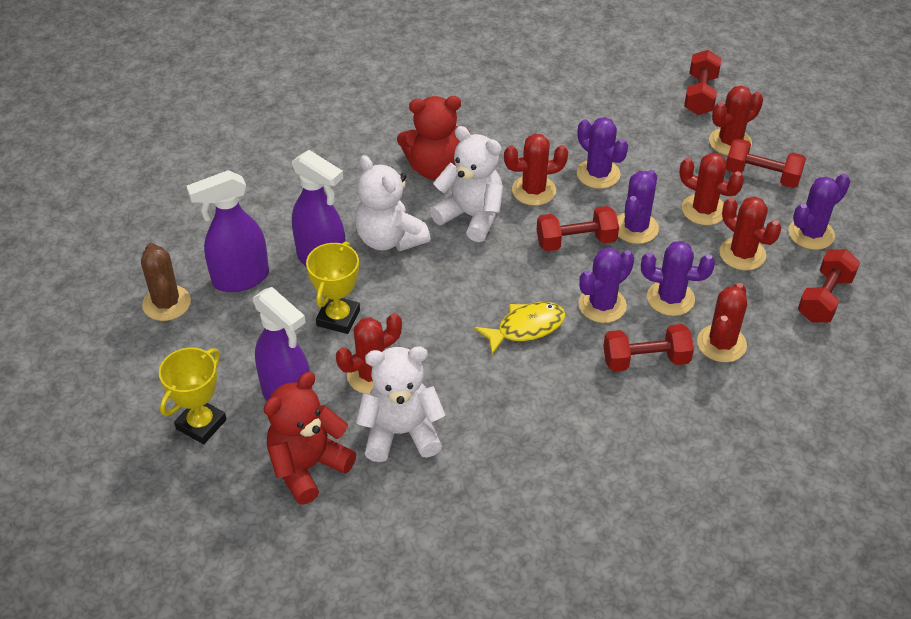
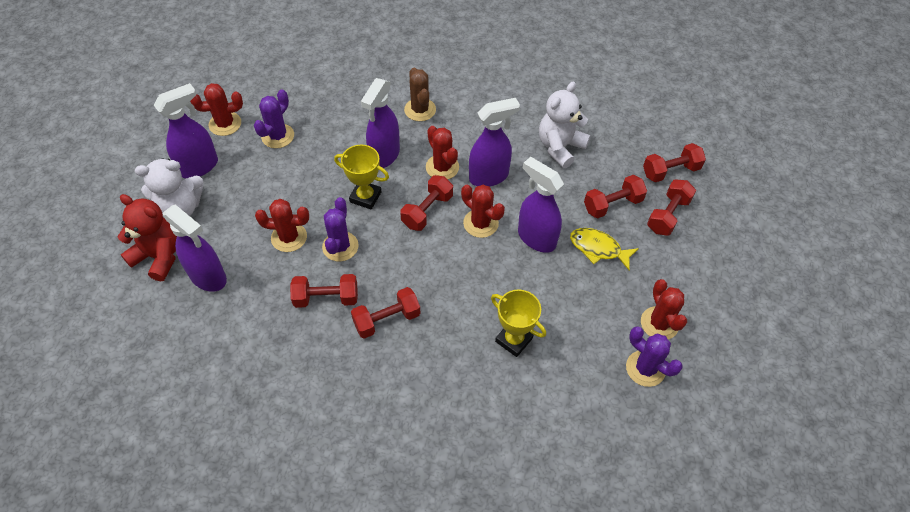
purple cactus: [577,117,628,189] [578,248,634,323] [617,170,659,244] [641,241,715,316] [789,174,850,250] = 5 -> [254,89,294,148] [322,197,359,262] [626,326,683,387] = 3
purple spray bottle: [186,170,269,292] [253,287,312,401] [292,150,346,267] = 3 -> [154,83,218,178] [163,205,227,292] [361,78,400,168] [469,98,520,187] [518,157,564,253] = 5
red cactus: [336,313,402,394] [504,134,568,206] [679,153,744,225] [697,283,747,362] [709,86,763,155] [719,196,781,270] = 6 -> [190,83,243,136] [255,199,309,252] [426,126,459,179] [461,185,505,238] [641,279,687,339] = 5
red dumbbell: [537,206,619,251] [603,324,694,372] [684,50,722,115] [726,138,806,188] [798,249,860,323] = 5 -> [290,274,358,308] [351,287,420,339] [400,175,453,231] [584,175,647,219] [643,143,706,182] [647,180,696,236] = 6
red teddy bear: [264,372,356,504] [397,96,470,180] = 2 -> [118,194,177,281] = 1
white teddy bear: [355,155,430,251] [356,346,446,462] [430,126,503,242] = 3 -> [135,158,204,218] [539,81,590,168] = 2

